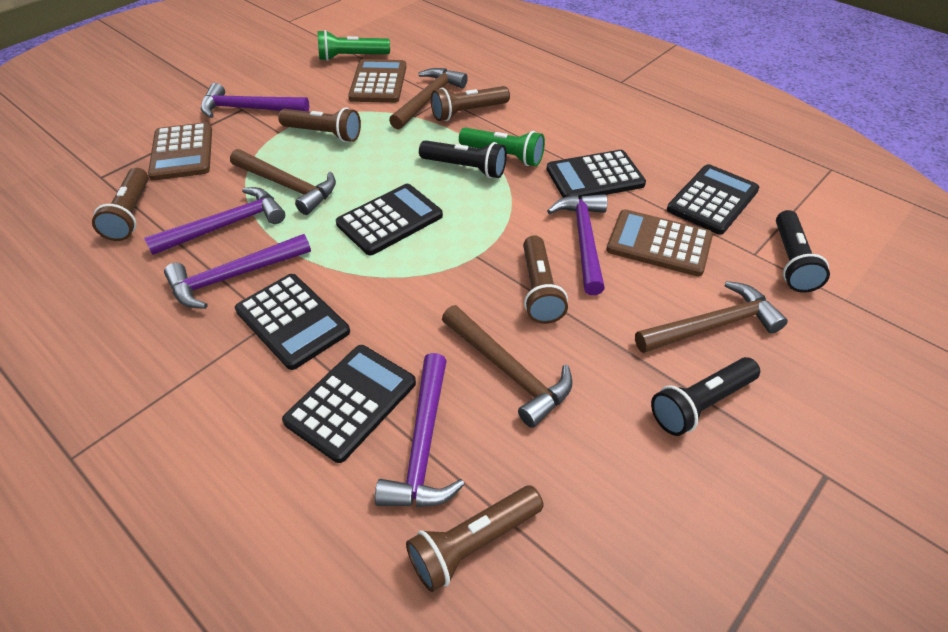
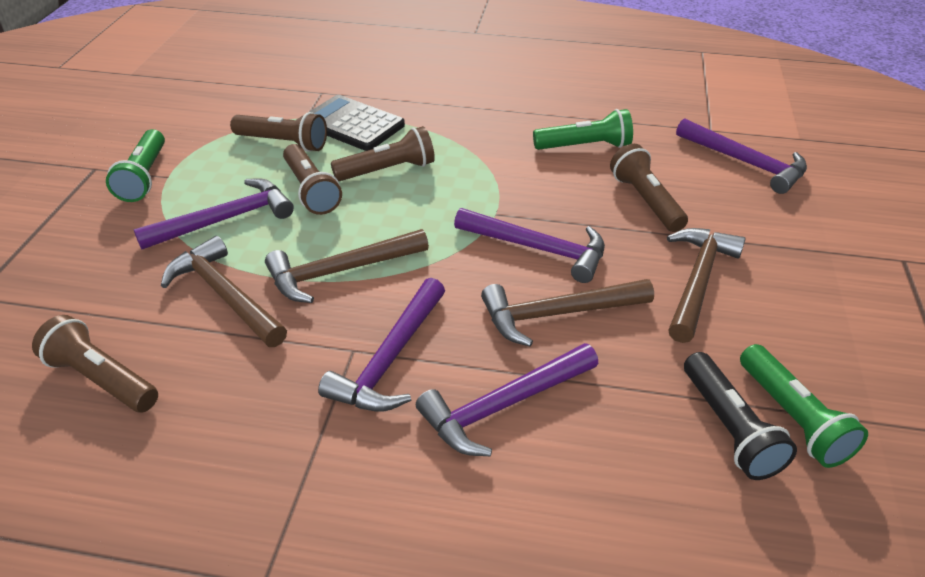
black calculator: [235,274,350,370] [282,345,416,463] [336,184,443,255] [547,150,646,199] [667,164,759,235] = 5 -> [309,95,405,151] = 1
black flashlight: [419,140,507,178] [651,357,760,436] [776,210,830,293] = 3 -> [684,352,797,480] = 1
brown calculator: [148,122,212,181] [348,59,406,103] [606,209,713,277] = 3 -> none = 0
green flashlight: [318,30,390,61] [459,127,545,166] = 2 -> [106,129,165,202] [533,109,633,150] [740,344,868,468] = 3

